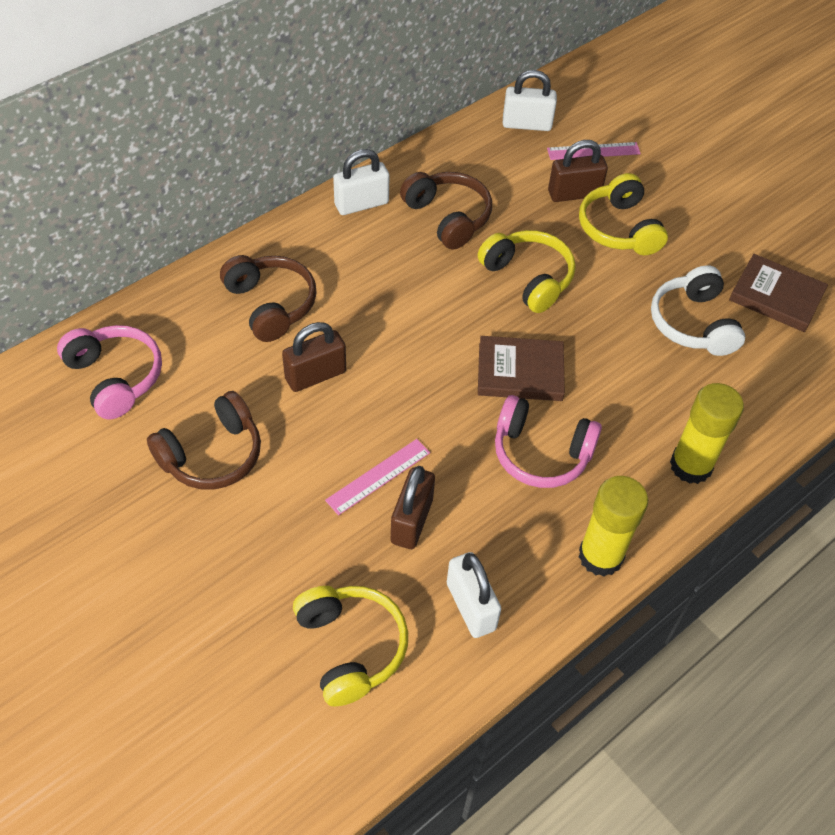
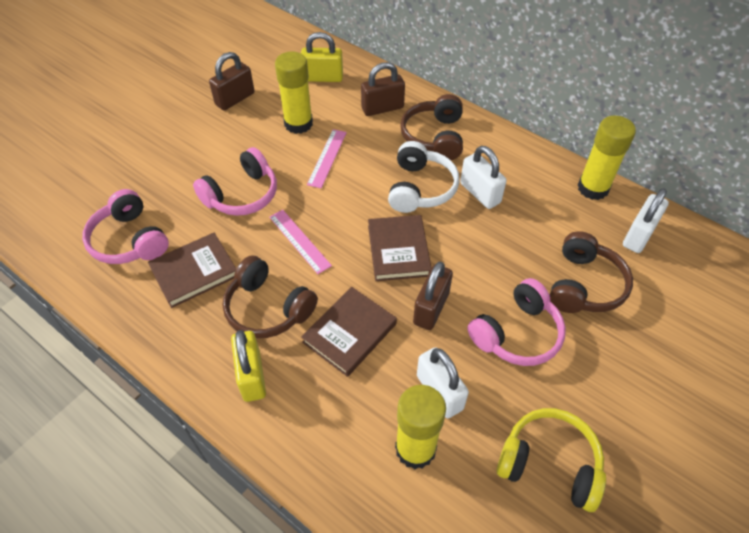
brown book: [478,336,565,401] [729,254,828,332] = 2 -> [148,233,236,308] [301,287,397,377] [368,215,432,281] = 3
pink headphones: [57,325,162,419] [495,395,602,488] = 2 -> [82,189,169,264] [193,147,277,216] [467,278,566,366] = 3
yellow glue stick: [579,476,648,577] [670,383,744,484] = 2 -> [275,51,313,134] [395,385,446,469] [578,115,636,200] = 3
yellow headphones: [293,586,408,707] [478,230,576,313] [579,173,668,255] = 3 -> [497,408,606,512] = 1
yellow padlock: none = 0 -> [231,330,266,402] [301,32,343,82] = 2

